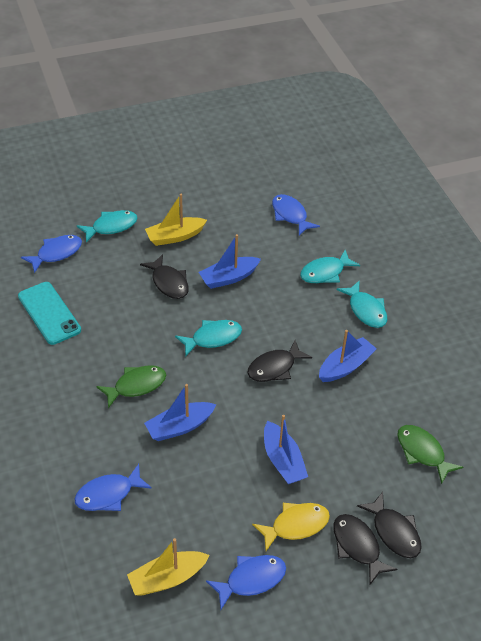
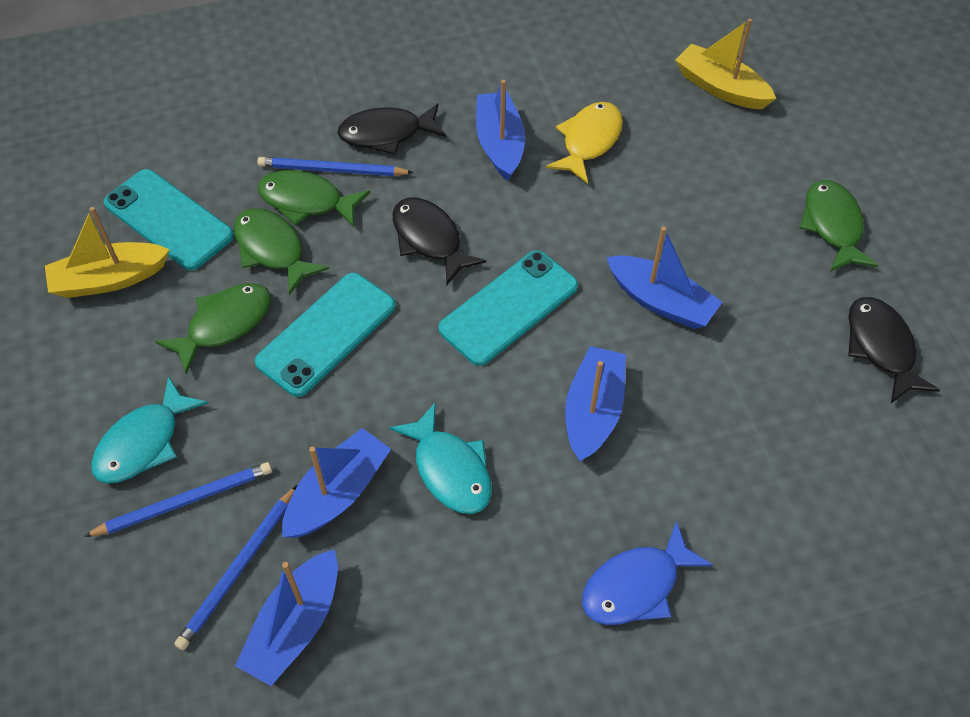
black fish: [140,254,189,299] [248,340,312,382] [333,514,397,585] [357,492,422,558] = 4 -> [337,103,446,155] [392,197,486,285] [848,297,940,403] = 3
blue boat: [144,384,216,441] [199,234,261,289] [264,415,308,484] [319,330,377,382] = 4 -> [235,549,338,686] [282,428,391,538] [476,80,525,181] [565,346,626,461] [606,227,722,329] = 5
blue fish: [21,235,82,273] [74,464,152,511] [206,555,286,609] [272,194,320,236] = 4 -> [582,520,713,625] = 1
blue pencil: none = 0 -> [84,462,272,537] [174,485,297,650] [258,157,414,176] = 3
green fish: [96,365,166,408] [397,425,463,484] = 2 -> [155,283,271,375] [234,208,329,295] [257,170,370,227] [799,180,879,272] = 4
turquoise fish: [77,210,138,242] [175,320,242,357] [300,250,360,283] [337,280,387,328] = 4 -> [91,376,208,483] [389,403,492,514] = 2
turquoise phone: [18,282,81,345] = 1 -> [104,169,234,270] [255,273,396,397] [438,250,578,366] = 3

